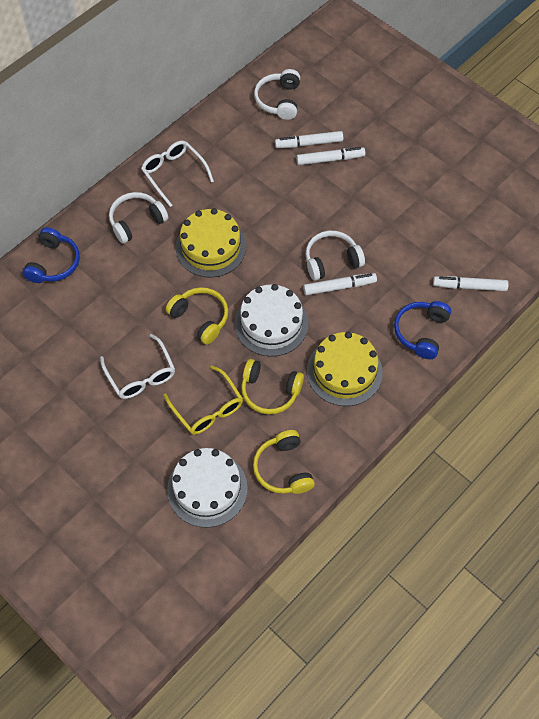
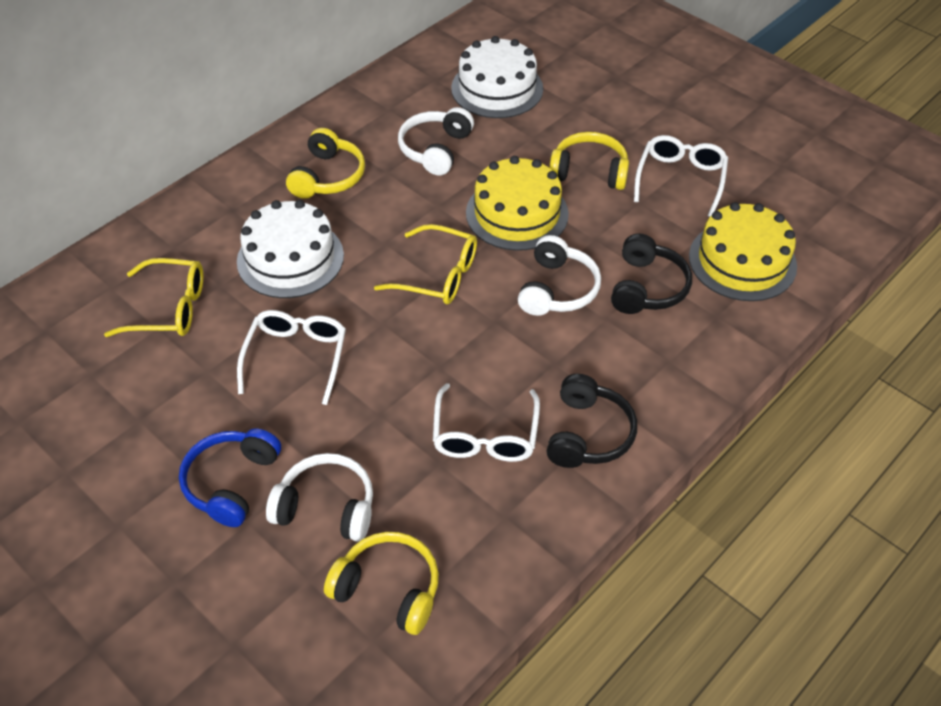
black headphones: none = 0 -> [547,374,637,468] [611,233,692,314] = 2
blue headphones: [22,227,80,283] [394,301,451,359] = 2 -> [179,428,281,527] = 1
white glasses: [100,334,175,399] [141,141,214,207] = 2 -> [237,310,346,405] [433,383,540,462] [634,135,728,217] = 3
white marker: [275,131,343,148] [296,147,365,165] [303,273,377,295] [433,276,509,291] = 4 -> none = 0
yellow glasses: [163,365,243,435] = 1 -> [104,258,203,337] [374,224,477,304] = 2

